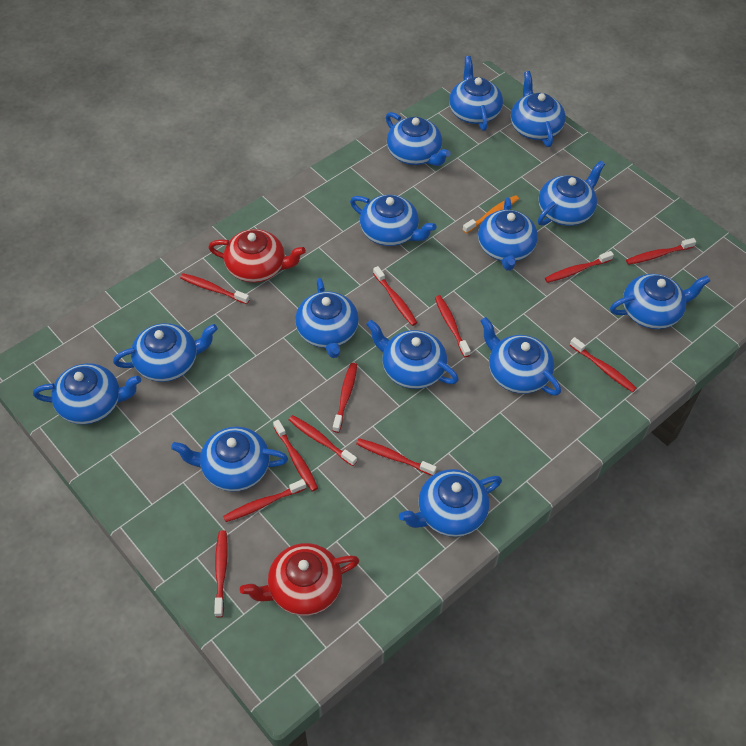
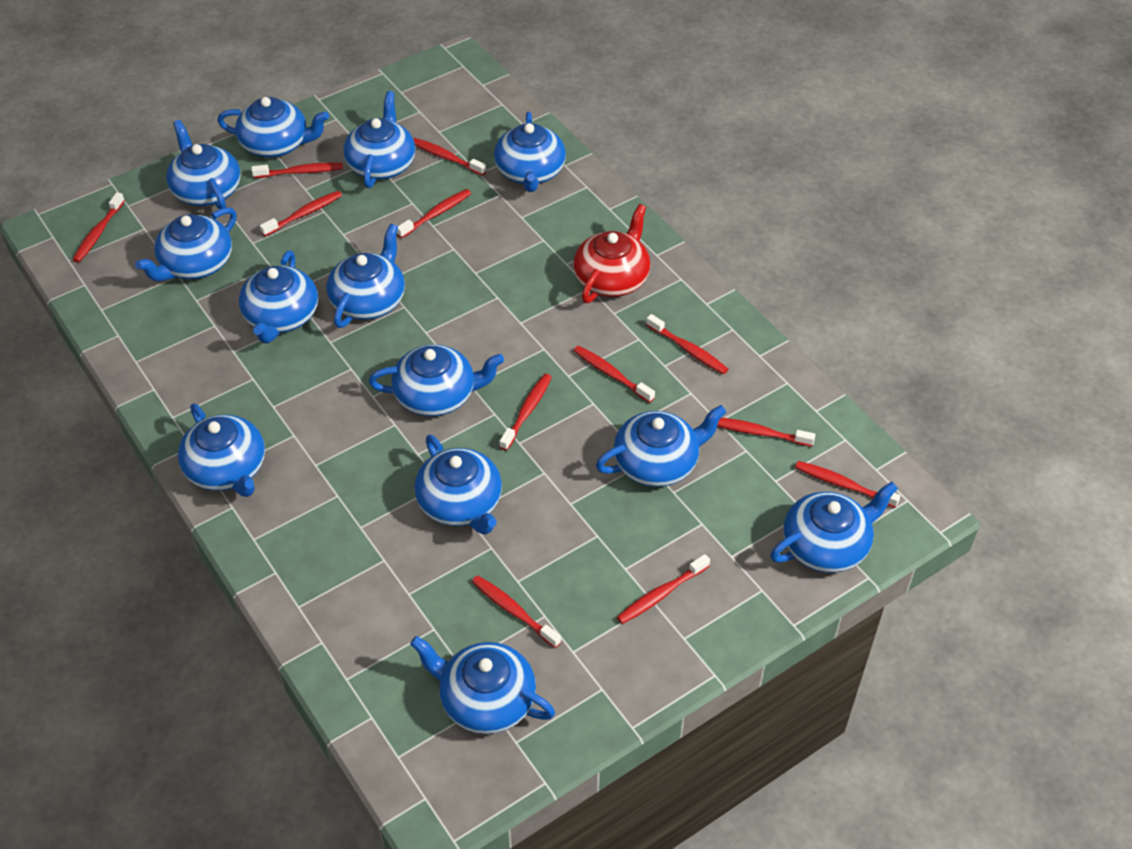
blue teapot: [33,363,141,424] [113,323,218,382] [171,427,288,492] [295,278,359,358] [350,195,437,246] [366,320,459,389] [385,112,451,166] [399,469,502,537] [449,56,503,131] [478,197,538,271] [480,317,561,396] [511,71,566,147] [538,160,605,226] [610,274,710,329] = 14 -> [135,207,237,281] [166,120,241,209] [178,403,265,497] [217,97,329,158] [239,250,318,344] [326,223,405,328] [343,91,415,188] [369,345,504,416] [410,636,555,734] [414,435,502,535] [494,112,566,192] [596,405,726,487] [770,482,898,573] = 13
orange toothbrush: [463,195,519,234] = 1 -> none = 0
red teapot: [208,229,306,283] [240,543,359,616] = 2 -> [573,204,651,303] = 1

